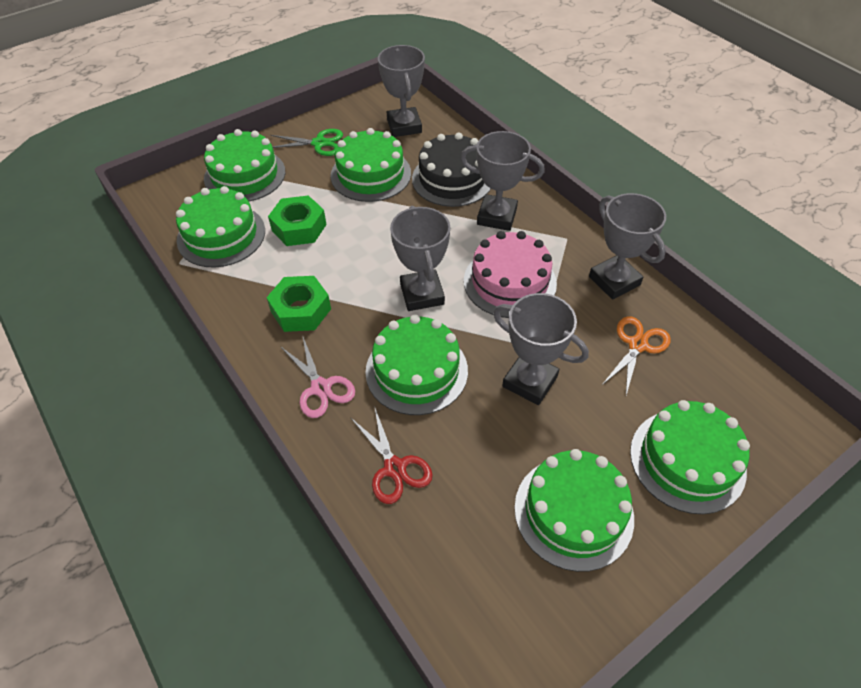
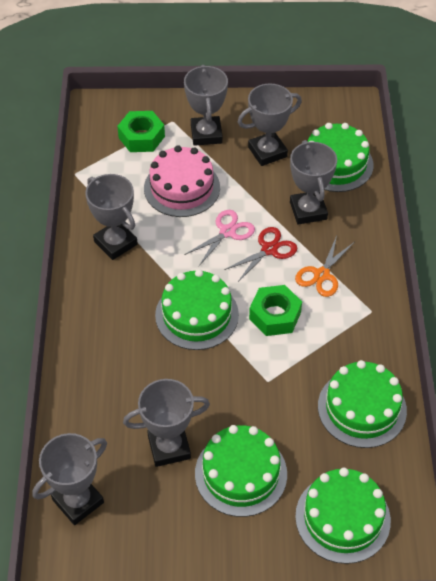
black cake: [412,133,491,207] = 1 -> none = 0
green cake: [176,186,265,267] [204,129,285,202] [331,128,411,202] [365,314,468,415] [515,449,634,572] [630,400,750,514] = 6 -> [155,269,239,350] [195,425,287,517] [295,468,391,564] [308,123,374,192] [318,360,407,448] = 5
green scissors: [271,129,343,156] = 1 -> none = 0
grey trophy: [378,45,425,137] [390,206,450,311] [460,131,545,231] [493,293,589,405] [589,193,666,300] = 5 -> [32,433,107,525] [85,174,138,260] [123,379,210,467] [184,65,228,146] [238,84,302,166] [290,140,337,224] = 6

